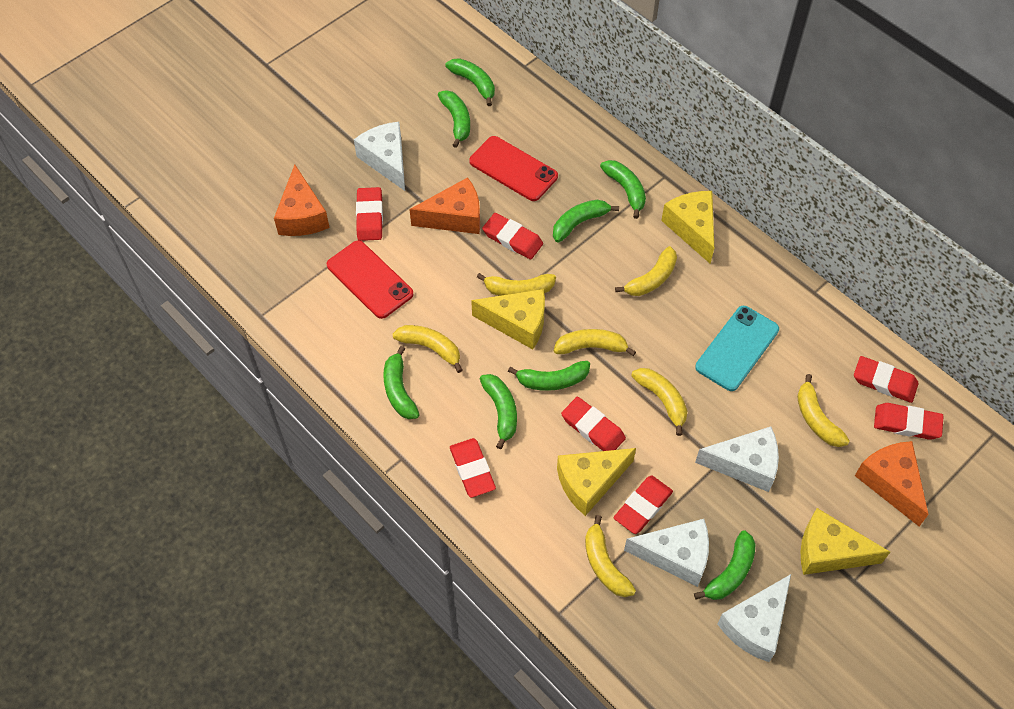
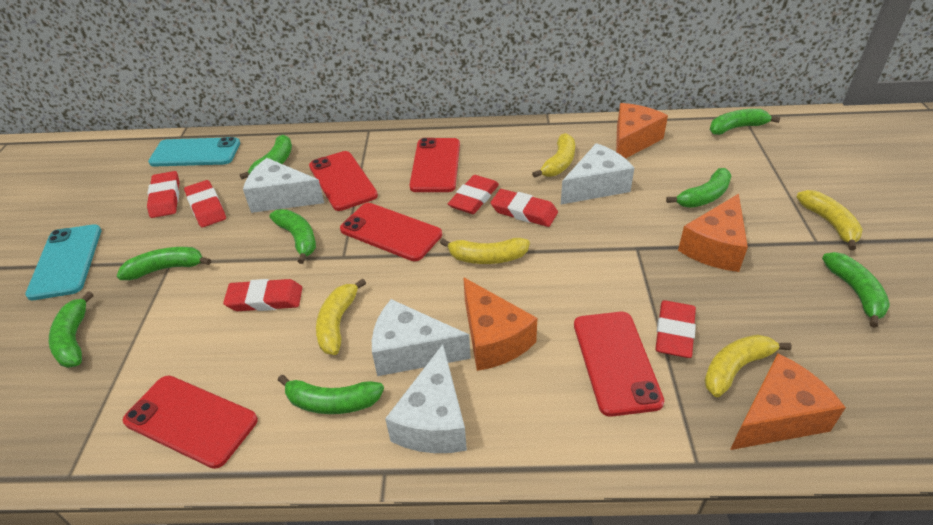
orange cheese: [274,165,330,236] [409,177,480,234] [855,441,929,526] = 3 -> [463,277,537,371] [616,103,668,159] [678,194,748,272] [730,353,846,450] = 4
red eraser: [356,187,383,241] [450,438,496,498] [482,213,543,259] [561,397,626,451] [614,476,673,534] [854,356,919,403] [874,403,944,440] = 7 -> [147,171,179,218] [184,180,226,227] [223,279,302,311] [448,175,499,214] [490,189,558,227] [655,300,696,358] = 6
red phone: [327,240,414,319] [469,136,558,201] = 2 -> [123,375,258,469] [309,151,378,211] [340,203,442,261] [410,138,460,192] [574,312,664,417] = 5
turquoise phone: [695,306,779,391] = 1 -> [25,224,101,300] [148,137,240,167] = 2
yellow banana: [392,325,462,373] [477,273,556,296] [554,329,636,356] [585,515,636,597] [615,246,677,296] [631,368,687,436] [797,374,850,447] = 7 -> [316,278,366,355] [440,238,530,264] [532,133,575,178] [704,335,792,397] [796,190,863,250] = 5
yellow cheese: [471,289,545,349] [557,448,636,516] [661,191,714,264] [801,508,890,575] = 4 -> none = 0

